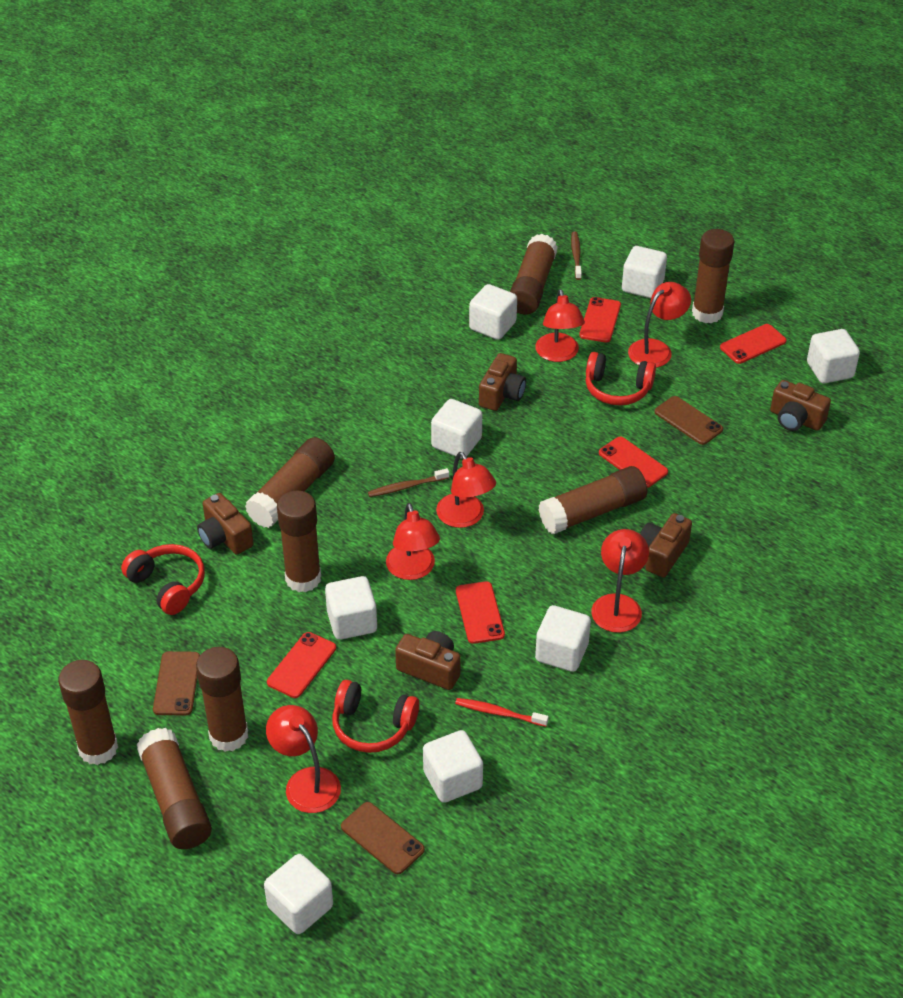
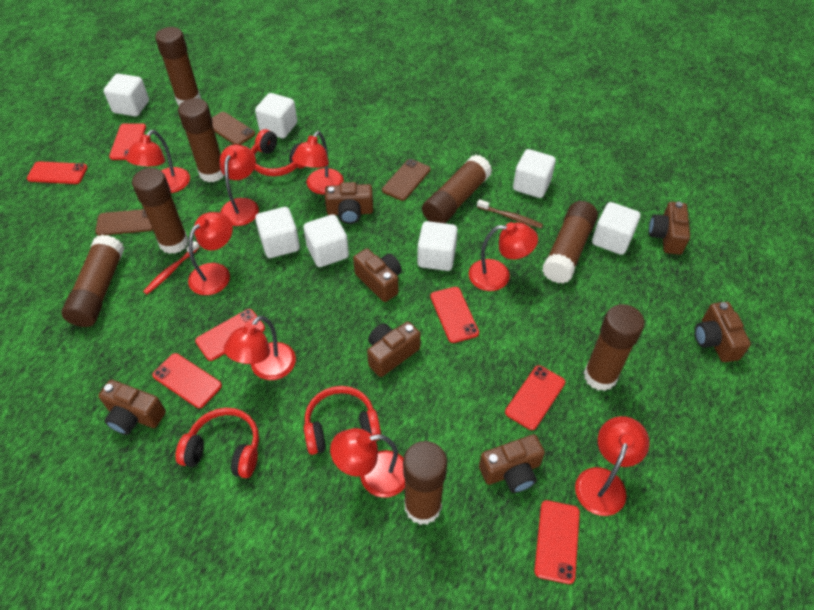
brown camera: [197,493,254,555] [395,631,461,690] [479,353,526,411] [640,513,692,578] [770,380,831,431] = 5 -> [98,380,166,435] [325,182,373,224] [353,248,402,302] [367,321,421,377] [479,434,545,493] [649,201,690,255] [695,302,751,362] = 7
brown toothbrush: [368,468,449,497] [571,232,582,280] = 2 -> [477,199,543,228] = 1
red lamp: [266,705,341,813] [386,503,440,580] [436,452,496,528] [535,289,585,362] [591,529,649,633] [628,282,691,368] = 6 -> [126,130,190,193] [188,212,233,295] [219,145,259,226] [224,316,296,380] [292,131,344,195] [330,428,405,498] [469,222,538,291] [575,416,649,516] = 8
red phone: [267,632,336,698] [456,581,505,644] [579,297,621,343] [599,437,668,488] [720,324,786,364] = 5 -> [27,161,88,184] [109,123,146,160] [152,353,222,408] [195,309,265,361] [430,287,479,343] [505,365,565,430] [534,500,580,584] = 7
white cube: [264,854,333,934] [325,576,377,640] [423,730,483,803] [431,399,482,459] [469,284,517,340] [535,605,591,672] [622,246,667,298] [807,329,860,383] = 8 -> [104,74,149,116] [255,93,297,138] [255,207,300,258] [303,214,349,267] [417,221,458,271] [513,149,556,198] [592,202,640,255] = 7

